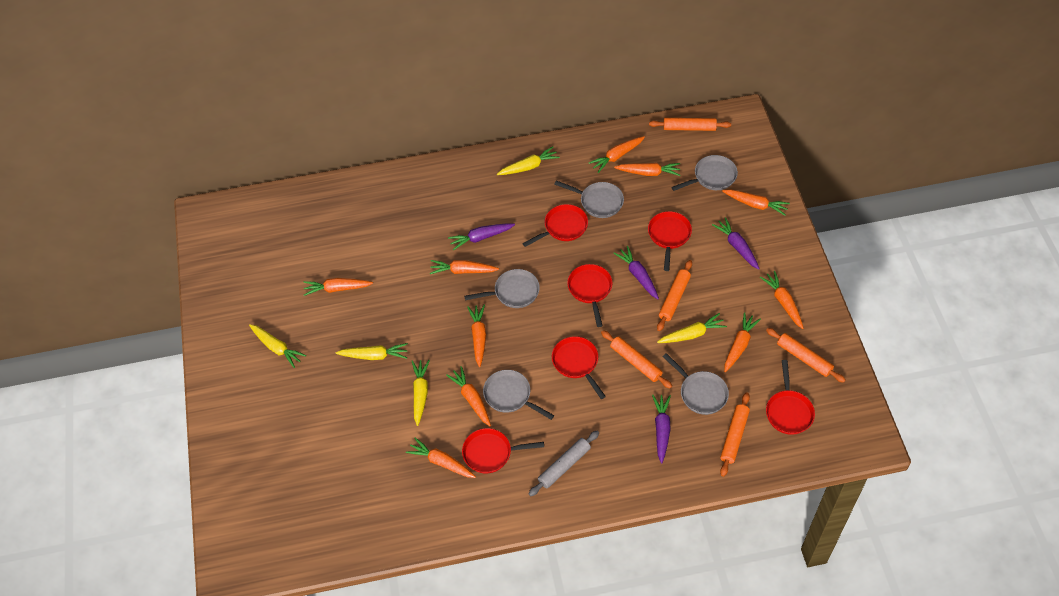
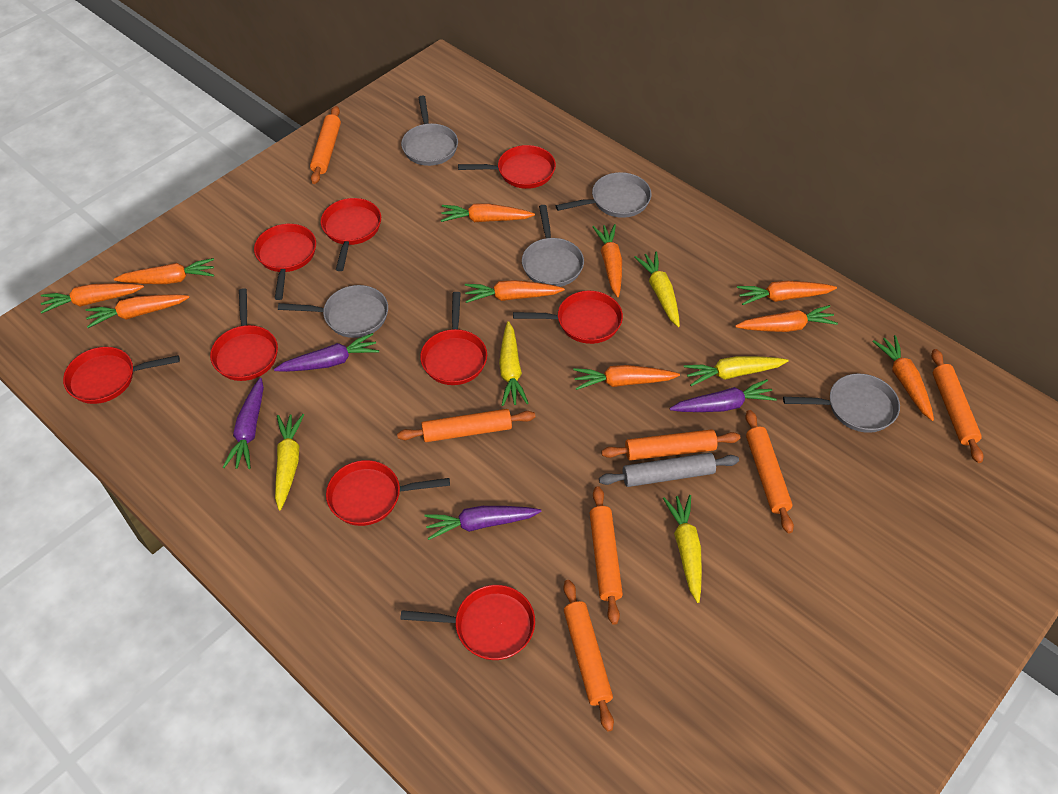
orange rolling pin: [601,330,672,389] [649,118,731,131] [657,260,692,331] [720,392,750,477] [766,328,846,383] = 5 -> [310,106,341,184] [397,409,535,442] [563,580,614,732] [590,486,623,625] [601,429,741,461] [745,410,794,533] [931,349,984,463] = 7
red pan: [462,428,544,473] [522,204,588,247] [552,336,606,399] [567,264,612,327] [648,211,692,271] [766,360,815,435] = 6 -> [63,347,180,404] [210,288,278,381] [254,224,316,300] [321,198,381,271] [326,460,450,526] [400,585,535,660] [420,292,487,385] [458,145,556,189] [513,291,623,344] = 9

